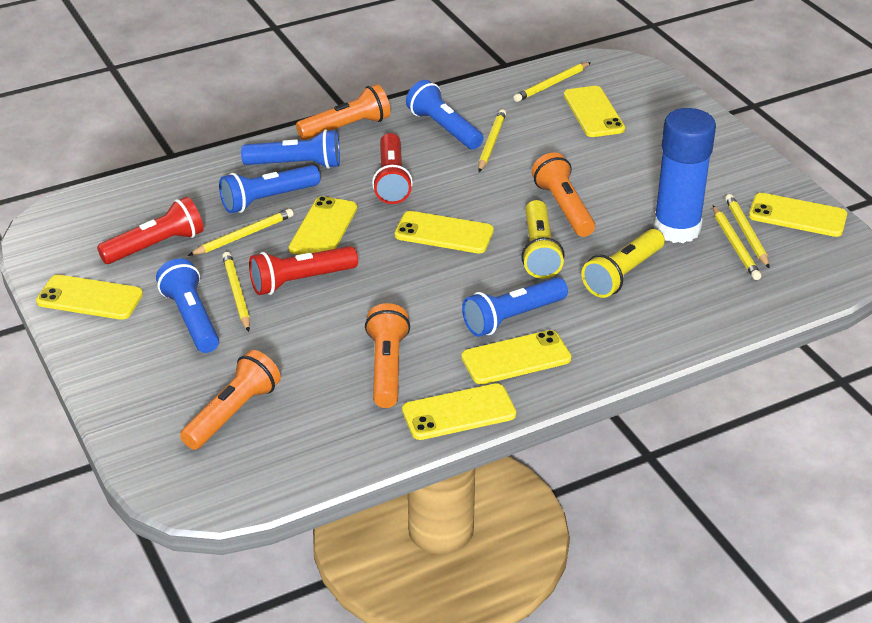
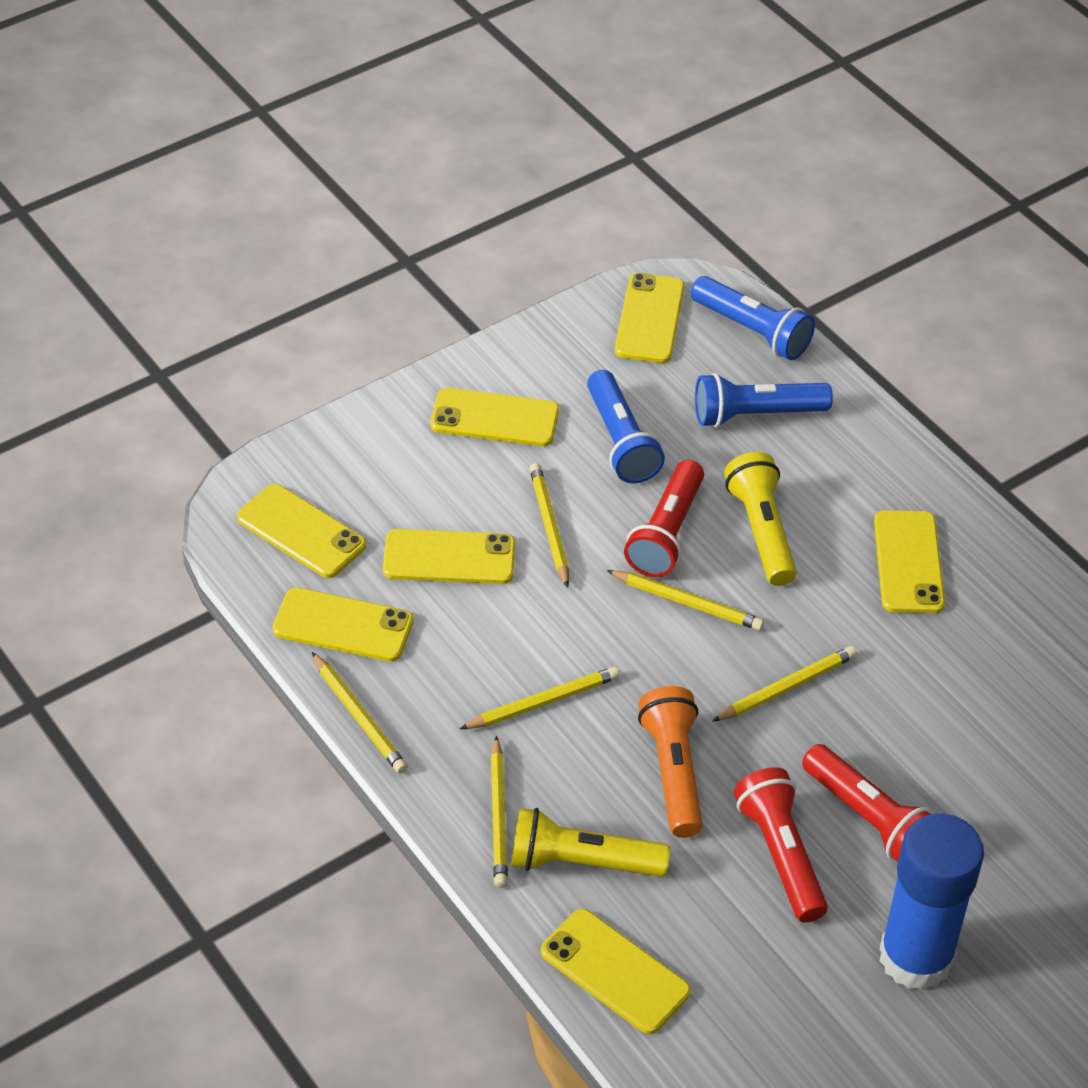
blue flashlight: [156,259,219,353] [219,165,320,213] [241,129,340,169] [406,80,483,149] [462,277,568,337] = 5 -> [587,370,665,483] [691,276,815,360] [695,373,833,428] = 3
orange flashlight: [180,350,281,450] [296,84,391,140] [365,303,410,408] [532,152,595,237] = 4 -> [638,686,703,838] = 1

